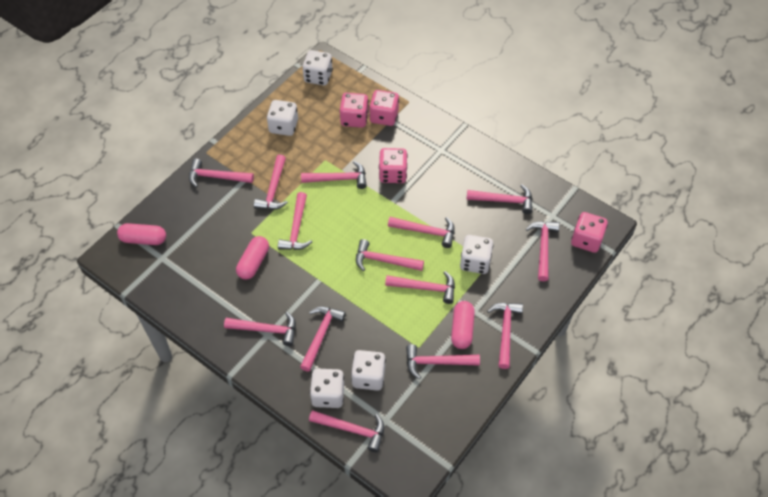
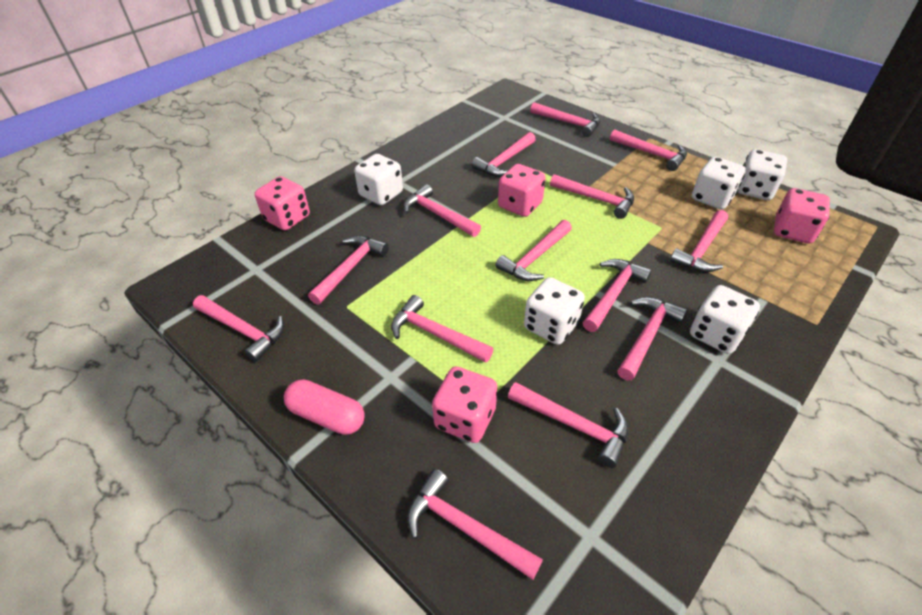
pink capsule: [117,223,166,245] [236,236,269,280] [451,301,475,349] = 3 -> [284,379,365,435] = 1

